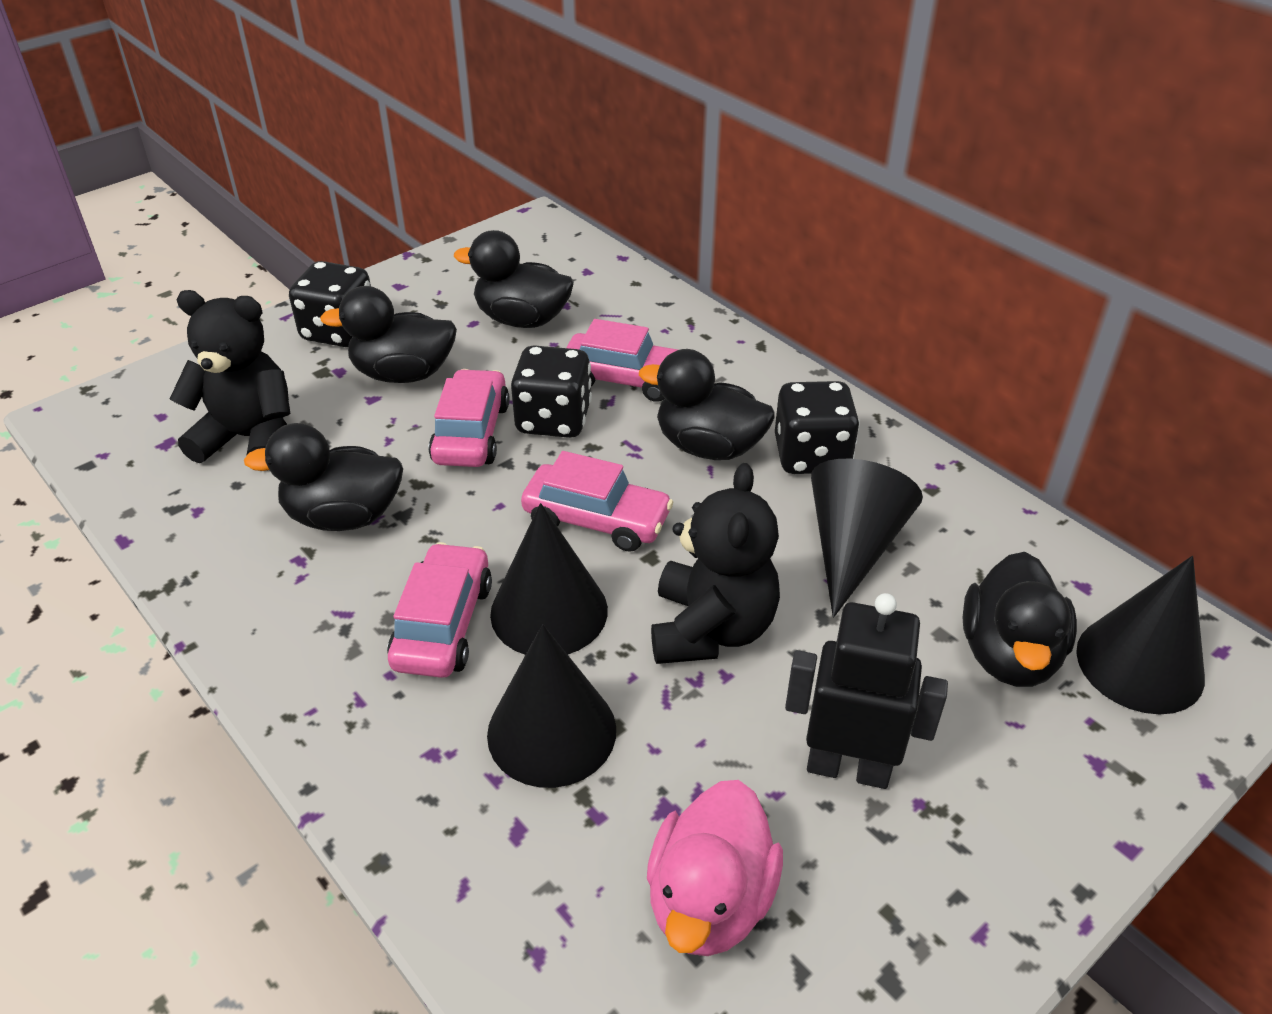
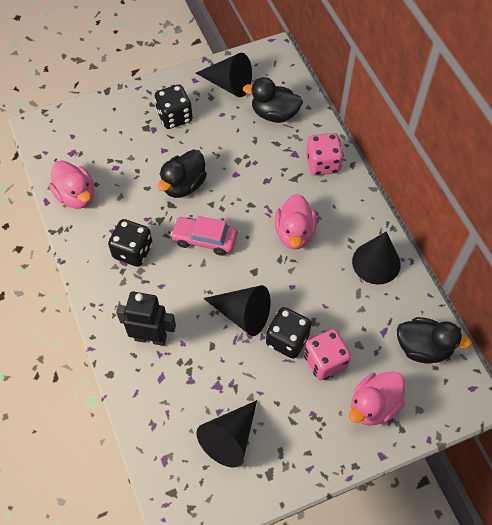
black duck: [244,423,403,531] [320,286,457,383] [454,230,574,328] [639,349,775,460] [962,552,1077,687] = 5 -> [158,149,207,198] [243,77,303,123] [397,317,472,364] = 3
black teddy bear: [170,290,290,463] [651,463,780,664] = 2 -> none = 0
pink car: [387,542,492,678] [428,369,509,467] [521,451,673,552] [566,319,678,402] = 4 -> [170,216,237,256] = 1
pink dice: none = 0 -> [304,329,351,380] [306,133,344,176] = 2
pink duck: [647,780,783,956] = 1 -> [49,160,94,209] [275,194,317,249] [349,371,405,426] = 3

